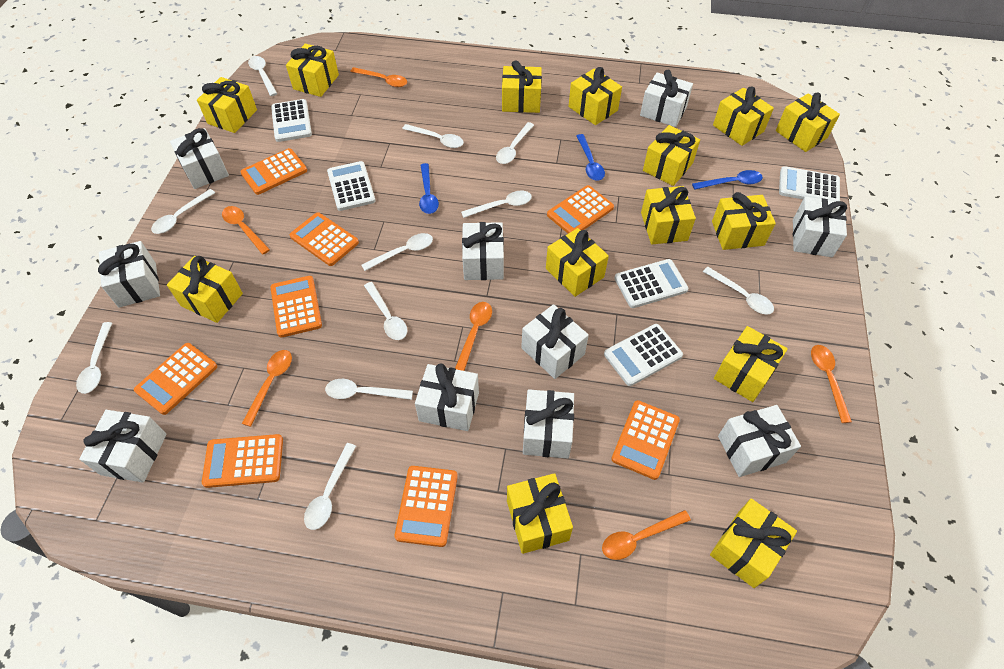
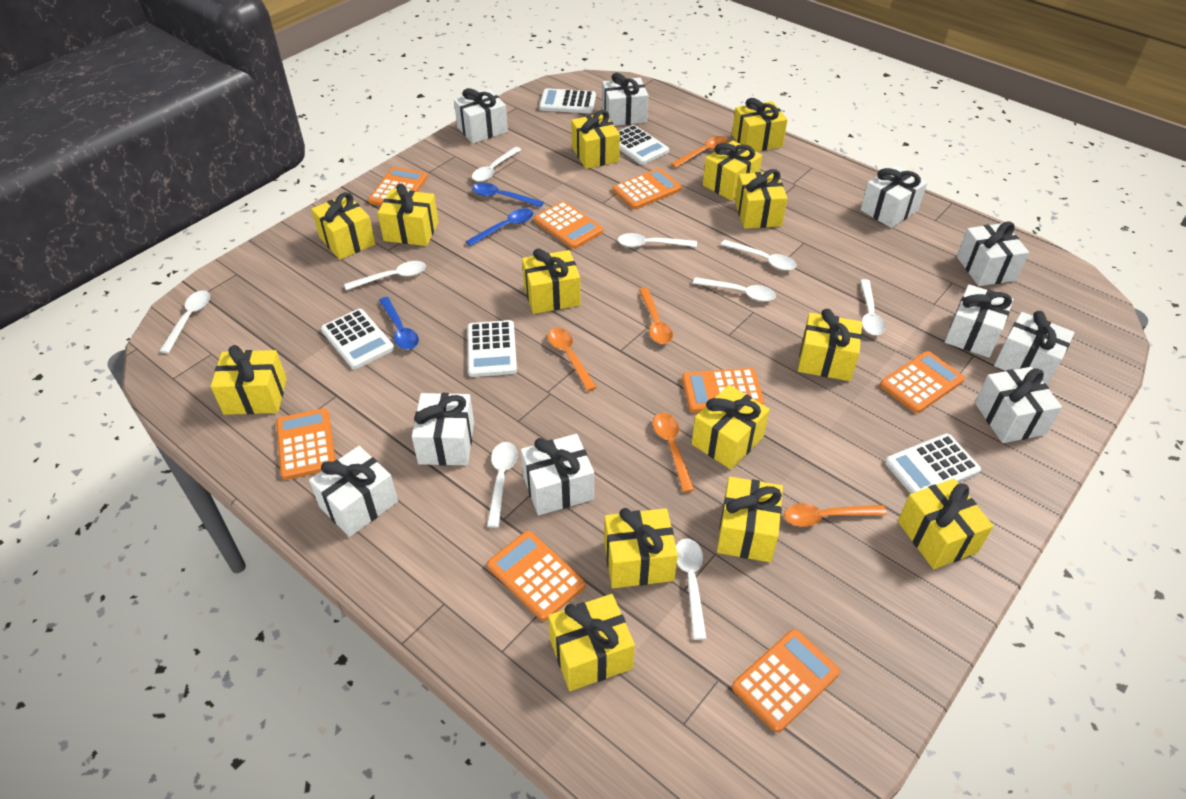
orange spoon: [222,206,270,255] [242,350,292,427] [350,67,407,87] [455,302,492,371] [602,510,691,560] [811,345,852,423] = 6 -> [548,328,597,391] [639,288,673,344] [653,413,694,493] [671,136,728,168] [784,504,887,527] = 5
white spoon: [76,322,112,394] [151,189,215,234] [248,56,278,96] [304,443,356,530] [325,379,413,400] [361,233,433,271] [364,282,407,340] [402,124,464,148] [461,191,532,218] [496,122,534,164] [703,267,774,315] = 11 -> [159,290,210,353] [344,261,426,290] [472,147,521,182] [487,442,518,528] [618,233,697,247] [676,538,707,640] [693,277,776,302] [721,240,797,271] [860,279,885,335] = 9

